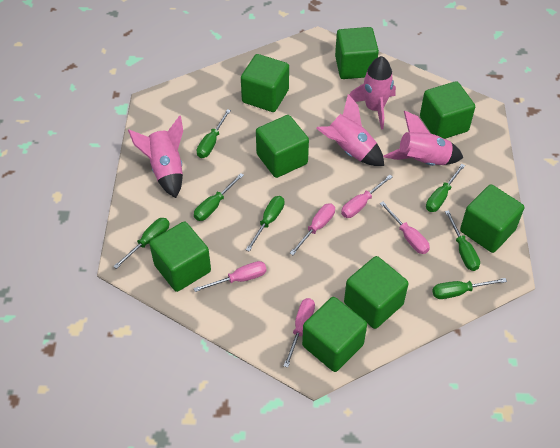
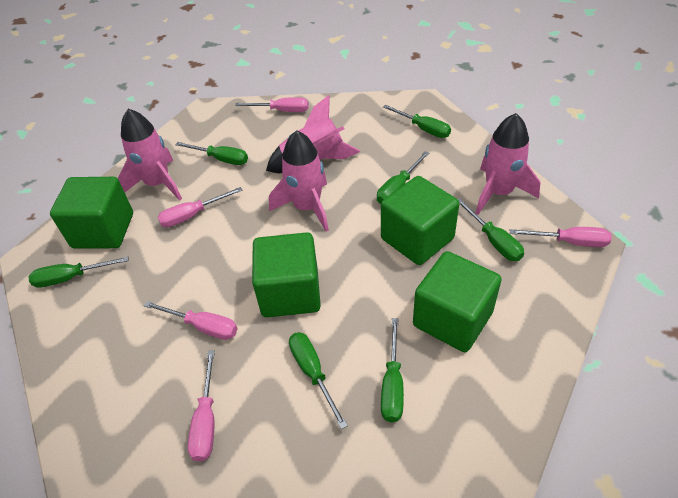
green cube: [149,222,211,292] [241,54,289,112] [256,115,309,178] [302,297,367,372] [335,27,379,79] [344,256,409,329] [420,81,475,139] [460,184,524,253] = 8 -> [50,177,133,248] [252,232,321,317] [381,176,459,265] [413,251,502,352] = 4

